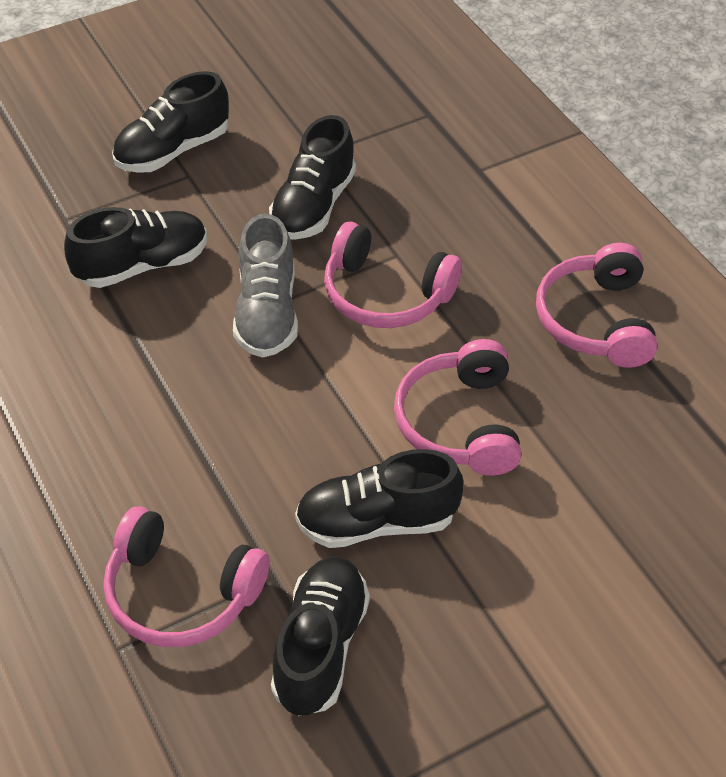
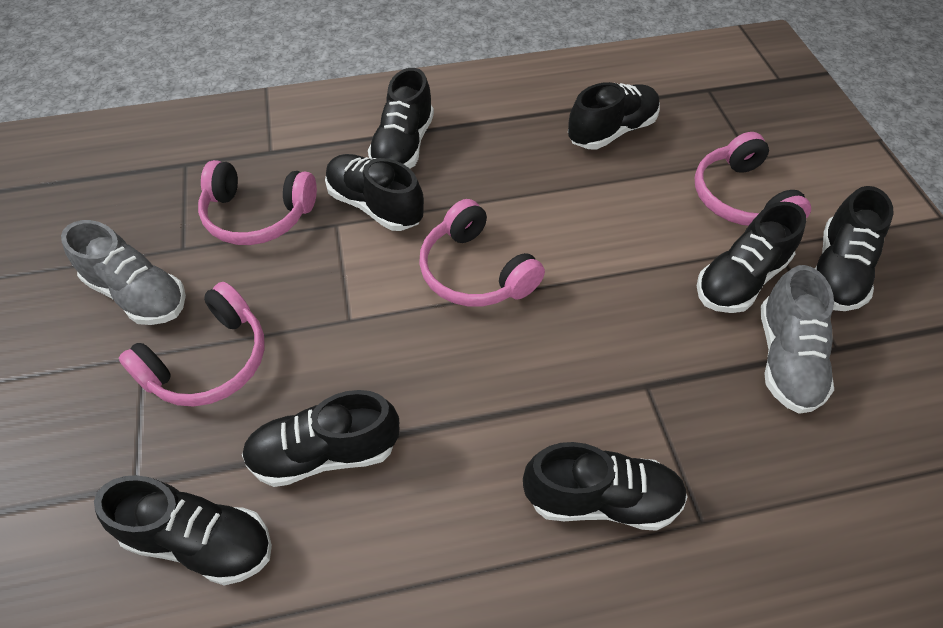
black shoe: [64,207,207,288] [112,71,229,173] [269,115,356,240] [271,557,370,716] [295,449,463,548] = 5 -> [94,475,272,585] [242,390,399,487] [325,154,424,231] [368,68,434,168] [523,442,688,531] [568,82,660,150] [697,202,806,313] [815,186,893,311] = 8
grey shoe: [233,214,298,358] = 1 -> [61,220,186,325] [760,265,834,414] = 2

